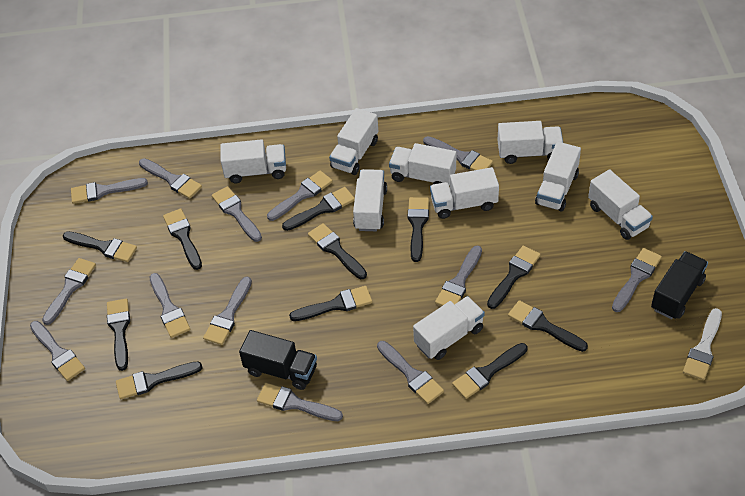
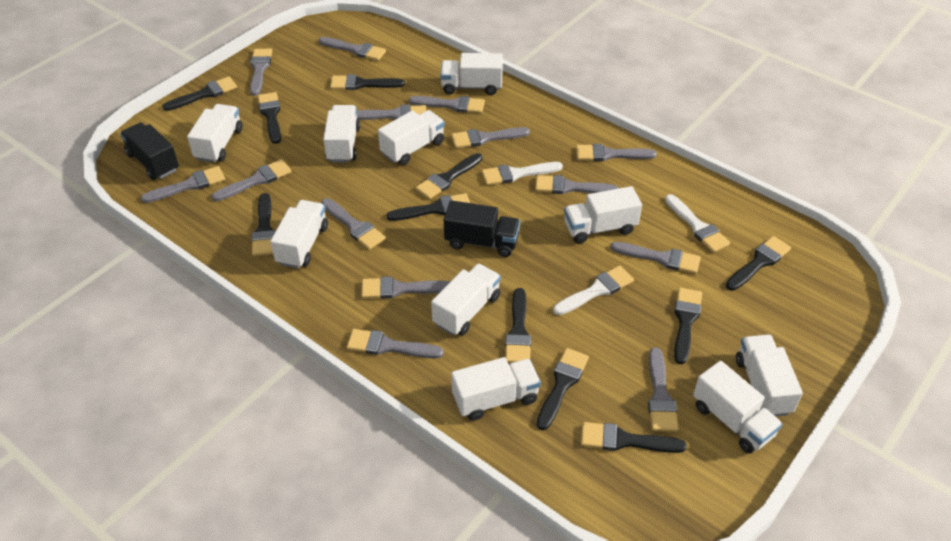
grey brush: [30,321,85,381] [42,258,96,325] [71,178,148,204] [139,158,202,199] [150,273,190,338] [203,277,252,345] [212,186,262,242] [257,383,343,421] [267,171,333,221] [377,341,444,404] [423,136,493,171] [435,245,482,306] [612,248,662,312] = 13 -> [141,166,225,203] [212,159,292,201] [250,49,272,96] [319,37,386,61] [321,198,386,250] [347,329,444,358] [356,104,426,120] [361,277,450,299] [409,96,485,113] [451,127,530,148] [535,175,619,194] [576,144,657,161] [611,242,701,274] [648,347,679,432] = 14
white brush: [683,308,722,380] = 1 -> [482,162,563,185] [553,266,634,315] [665,194,730,253] = 3
white truck: [220,139,286,183] [329,108,378,175] [353,169,387,231] [389,143,456,186] [413,296,485,360] [430,167,499,219] [497,121,563,164] [535,142,581,212] [588,169,653,240] = 9 -> [187,104,243,163] [270,200,328,269] [323,105,360,163] [378,110,445,165] [431,263,501,335] [440,53,503,95] [451,357,541,421] [564,186,642,243] [693,361,783,454] [736,335,803,417] = 10

